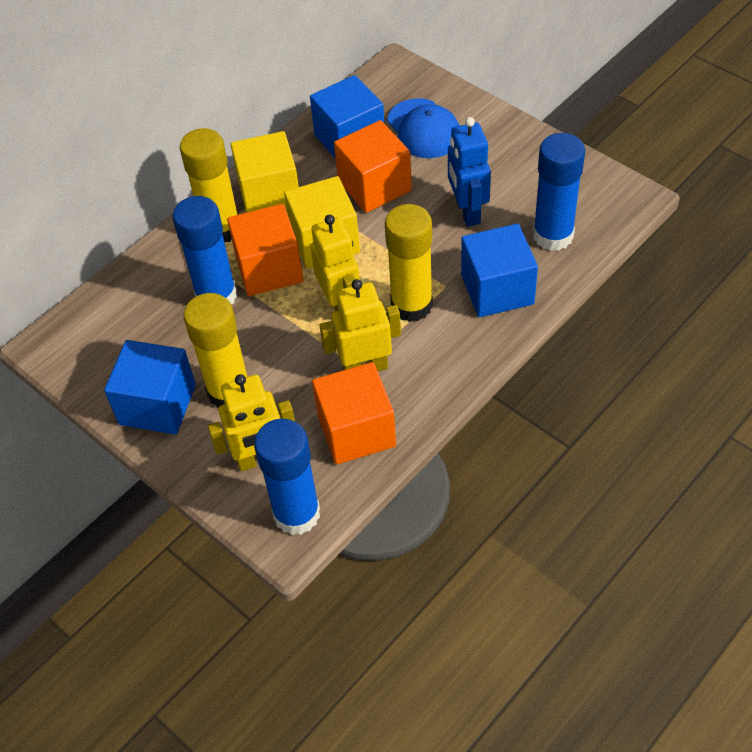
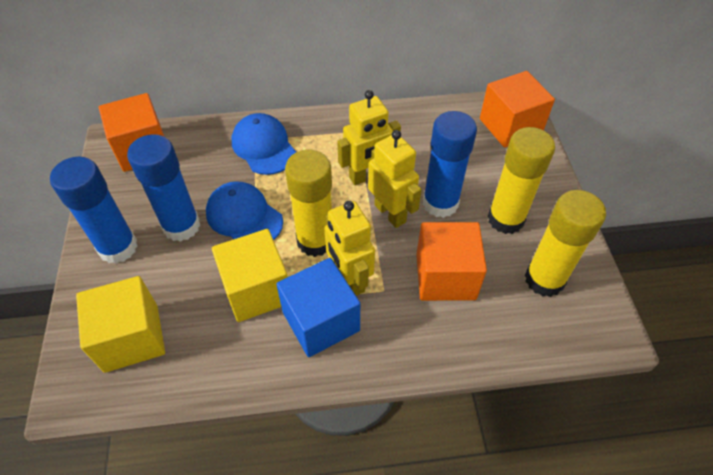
blue cap: [387,98,460,158] = 1 -> [206,181,283,240] [232,113,296,175] = 2
blue cube: [104,340,196,434] [310,75,384,159] [461,224,538,317] = 3 -> [276,258,360,357] = 1
blue robot: [448,117,491,227] = 1 -> none = 0

